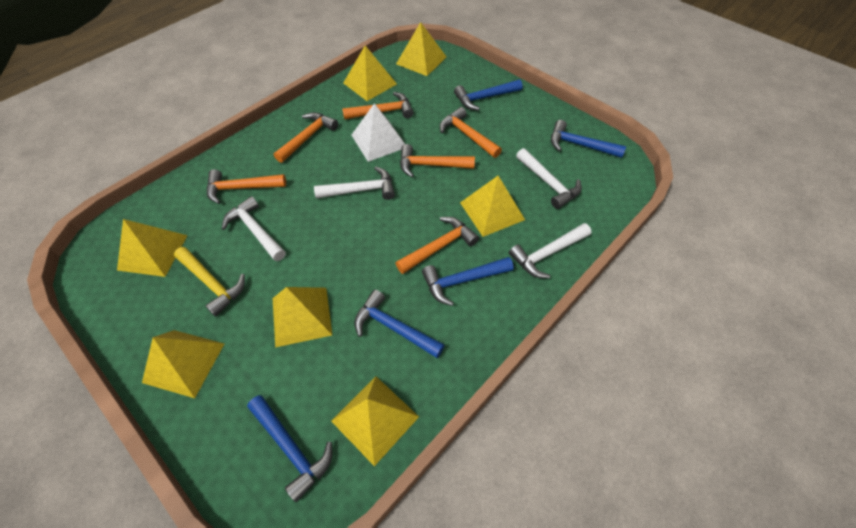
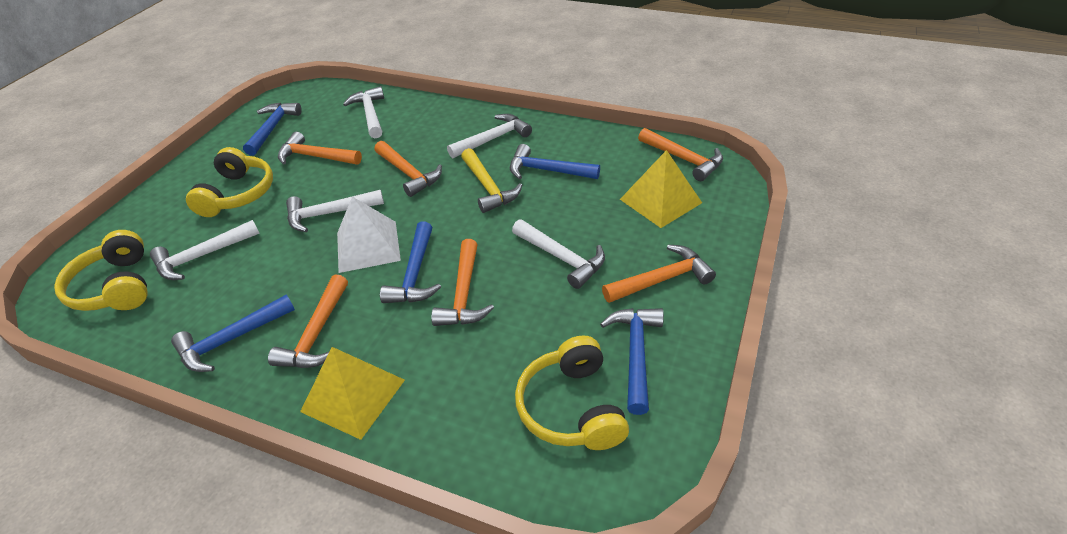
white hammer: [222,196,286,261] [314,167,395,200] [509,223,591,278] [516,148,582,209] = 4 -> [150,220,260,280] [286,190,384,232] [343,86,384,138] [447,114,532,158] [512,219,605,289] = 5
yellow headphones: none = 0 -> [54,230,148,311] [186,147,273,217] [515,335,629,450] = 3
yellow pyramid: [117,219,188,277] [142,330,224,398] [273,287,332,347] [331,376,419,466] [343,46,397,101] [396,22,447,76] [460,176,525,237] = 7 -> [300,347,405,440] [620,150,702,228] = 2

